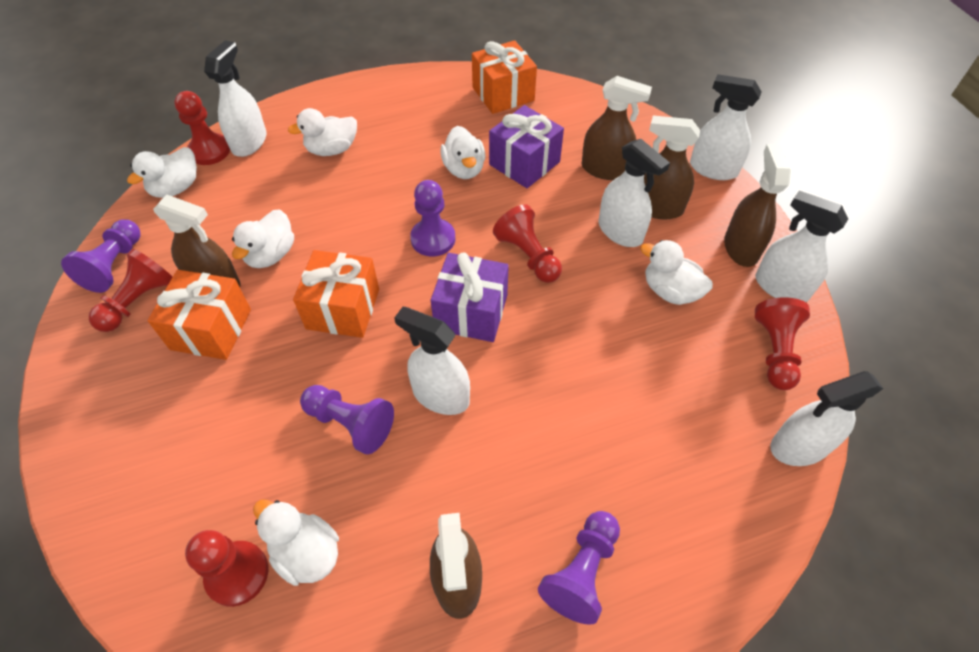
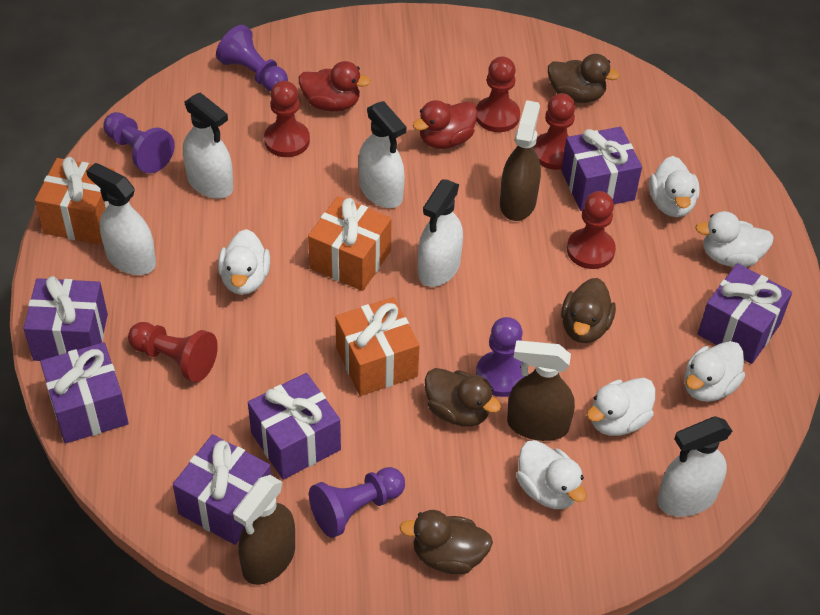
brown duck: none = 0 -> [400,510,493,574] [425,368,501,427] [548,54,620,103] [561,278,616,343] = 4
brown spray bottle: [153,194,241,287] [430,513,482,619] [582,76,652,180] [644,116,700,220] [724,144,791,267] = 5 -> [233,475,295,585] [500,100,541,221] [507,340,575,441] = 3
purple gift: [431,252,509,342] [489,105,564,188] = 2 -> [23,276,108,361] [40,342,129,444] [173,434,271,545] [248,373,341,480] [561,127,642,211] [698,263,792,364] = 6
red duck: none = 0 -> [299,61,371,112] [413,100,478,149] = 2
white spray bottle: [204,40,267,157] [394,307,470,415] [599,139,670,247] [690,74,762,180] [755,191,848,302] [770,371,883,466] = 6 -> [86,163,156,275] [183,92,233,199] [358,101,406,208] [418,179,463,287] [658,416,732,517] = 5

